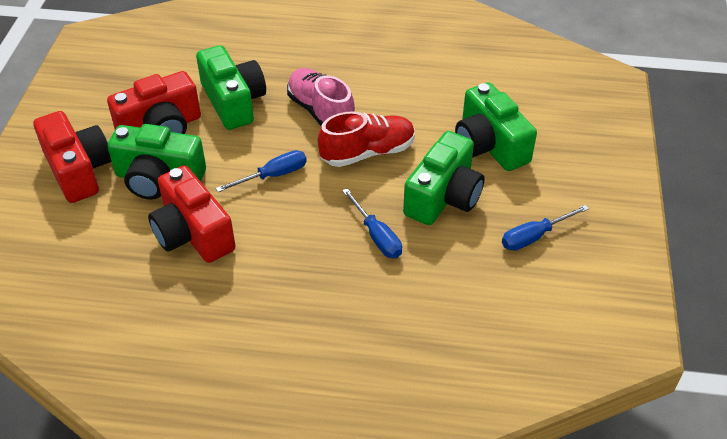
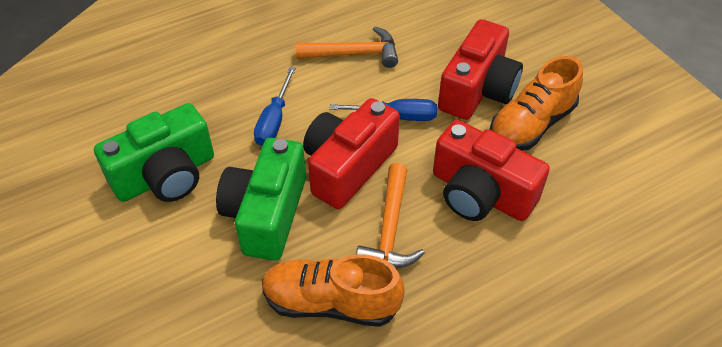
blue screwdriver: [216,150,307,192] [342,188,402,258] [502,205,589,251] = 3 -> [254,67,296,146] [330,99,437,121] = 2
green camera: [107,124,206,200] [196,45,266,130] [403,131,485,225] [455,82,537,171] = 4 -> [94,103,214,202] [216,138,306,261] = 2
orange hammer: none = 0 -> [295,26,398,68] [356,163,425,268] = 2
orange shoe: none = 0 -> [262,254,405,327] [489,56,583,151] = 2
pink shoe: [287,68,355,126] = 1 -> none = 0
red shoe: [318,111,415,167] = 1 -> none = 0

